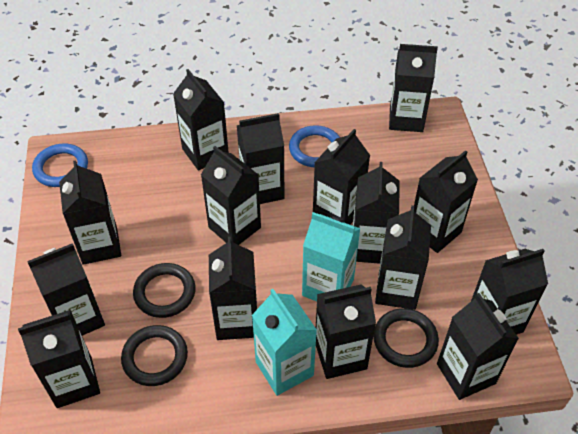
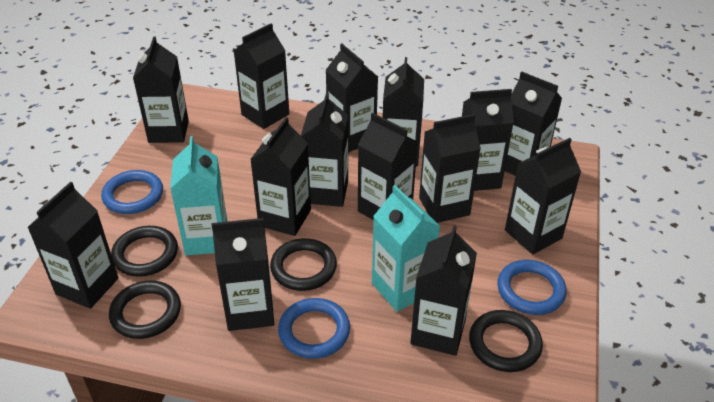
black carton: [18,310,100,408] [27,243,105,336] [59,160,121,265] [173,69,229,171] [201,146,261,245] [209,237,257,340] [237,113,284,204] [313,129,370,225] [316,284,376,379] [353,162,400,264] [375,205,431,310] [389,44,438,132] [414,150,478,253] [437,293,519,400] [471,249,548,335] = 15 -> [27,182,118,309] [133,36,189,143] [212,218,274,331] [234,23,289,129] [250,117,311,236] [301,92,348,207] [326,44,378,153] [358,113,418,220] [382,57,424,167] [410,225,477,356] [419,114,481,223] [462,89,514,191] [505,72,562,176] [505,138,581,255] = 14
black ring: [121,325,188,386] [133,263,196,318] [373,308,439,368] = 3 -> [109,281,181,339] [111,226,178,277] [270,238,337,291] [469,310,543,372] = 4
blue ring: [32,143,88,187] [289,125,340,167] = 2 -> [101,170,163,214] [278,298,350,359] [497,260,567,315] = 3

